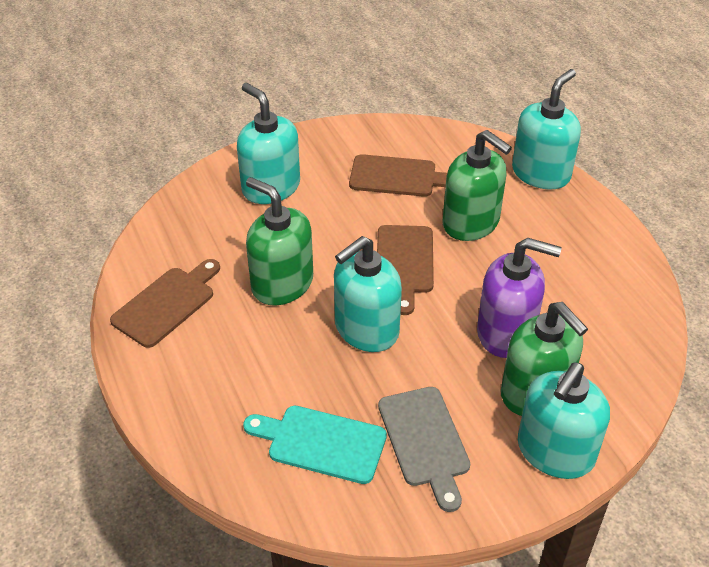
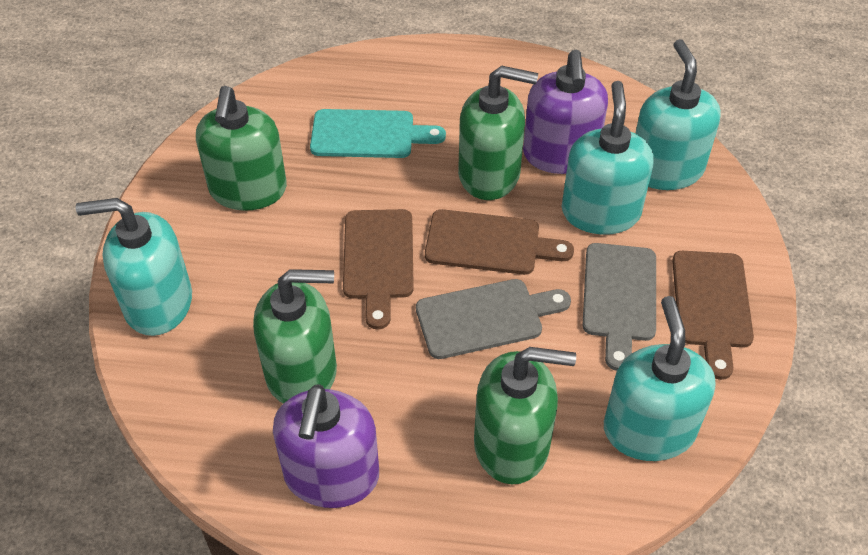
green soap dispenser: [246,177,313,305] [443,130,512,241] [501,302,588,416] = 3 -> [196,86,287,211] [253,269,337,403] [458,66,538,200] [474,347,576,484] = 4
grey cutting board: [378,387,470,512] = 1 -> [416,279,571,359] [582,243,656,371] = 2
purple soap dispenser: [477,238,562,358] = 1 -> [273,384,379,508] [523,50,608,174] = 2

